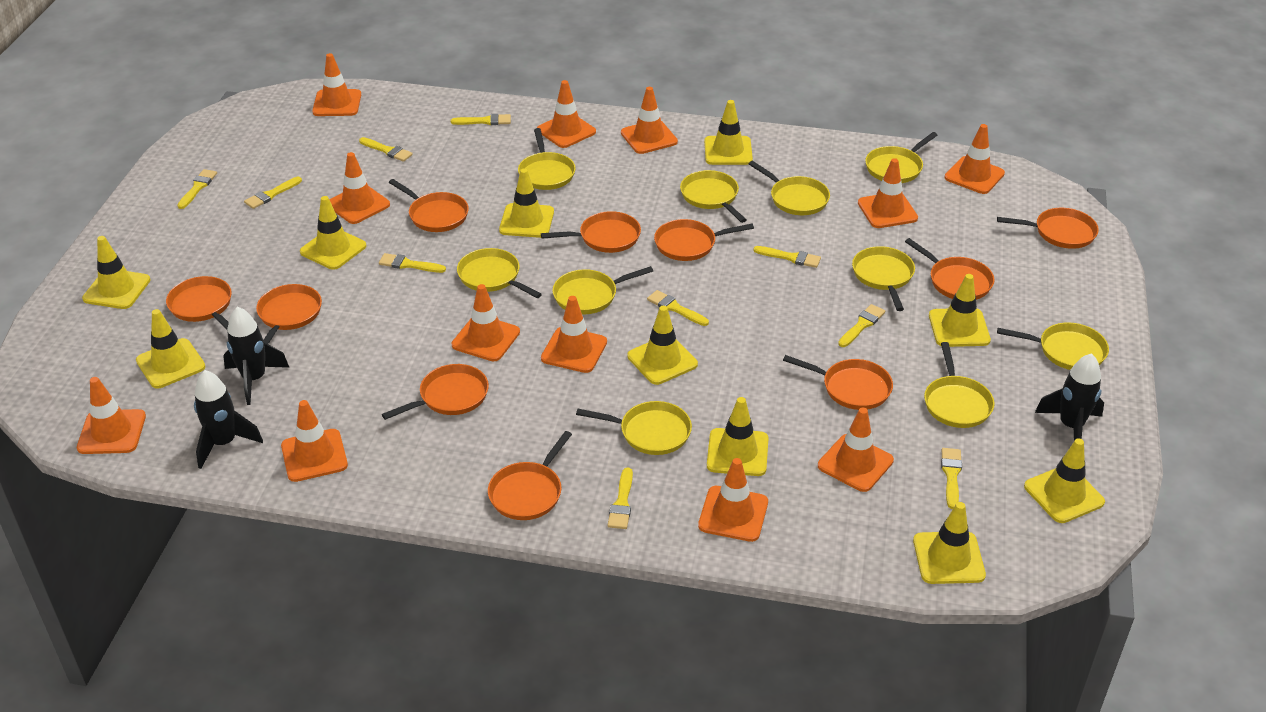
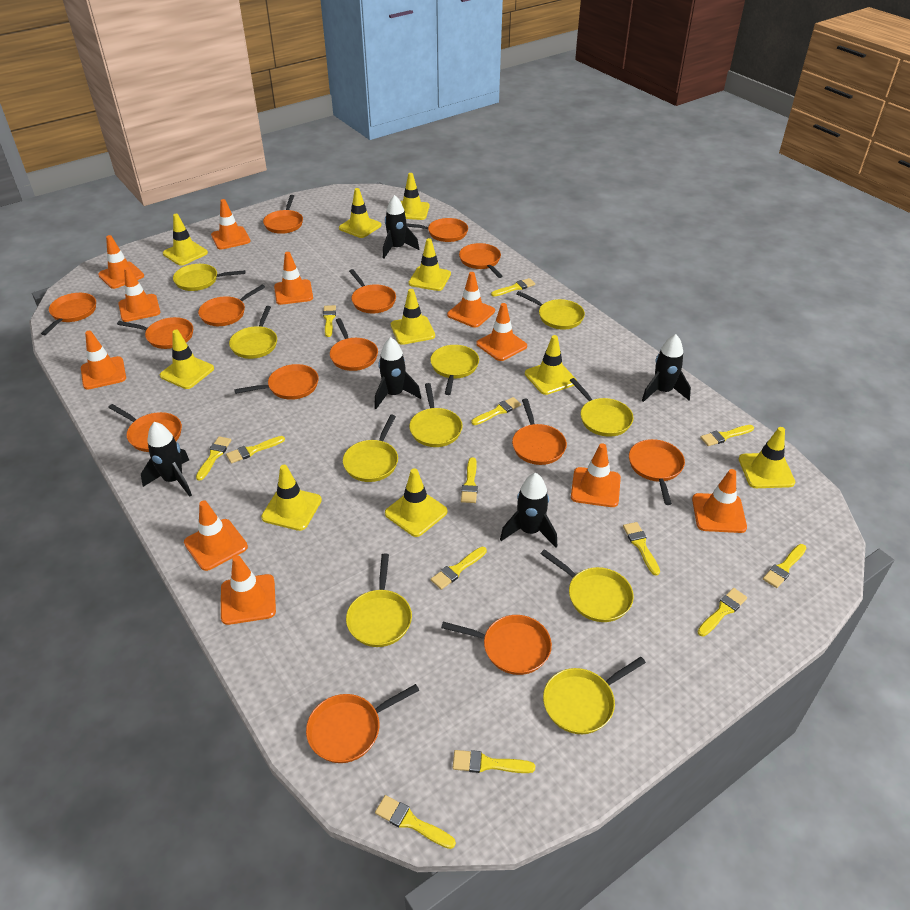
black rocket: [194,370,263,469] [223,307,290,405] [1035,353,1104,441] = 3 -> [141,422,192,497] [374,337,421,409] [383,195,419,258] [500,473,557,548] [642,334,691,402] = 5
orange pan: [166,276,232,330] [256,284,322,344] [382,364,489,420] [389,179,469,232] [488,431,572,520] [541,211,641,253] [654,219,754,261] [783,355,893,410] [905,238,995,300] [997,208,1099,249] = 10 -> [41,293,96,335] [108,404,182,452] [117,317,193,349] [198,285,265,326] [234,364,319,400] [263,195,303,234] [306,684,419,763] [330,318,378,371] [349,269,396,313] [406,218,468,242] [441,615,552,675] [459,243,503,278] [512,399,567,465] [629,439,685,505] = 14
orange traffic cone: [77,377,146,454] [281,400,348,482] [312,53,361,116] [329,152,390,224] [452,284,520,361] [537,80,596,148] [541,296,607,373] [621,87,678,154] [698,458,768,542] [818,408,894,492] [858,158,918,228] [944,124,1005,194] = 12 -> [81,331,126,390] [98,235,144,289] [118,267,160,322] [184,500,248,571] [211,199,251,250] [221,555,276,625] [274,252,313,305] [447,272,495,328] [476,303,527,361] [571,443,621,507] [692,469,747,533] = 11
yellow brush: [177,169,217,209] [244,177,302,209] [359,137,413,162] [379,253,446,273] [451,114,511,125] [607,467,633,529] [647,290,709,326] [753,246,821,268] [838,304,885,347] [941,448,962,509] = 10 -> [196,436,232,481] [226,436,285,463] [323,305,336,337] [375,795,456,849] [431,547,487,590] [453,750,535,773] [461,457,478,503] [471,397,521,425] [491,278,535,297] [623,522,660,576] [697,588,747,637] [700,425,754,446] [763,544,807,588] = 13

